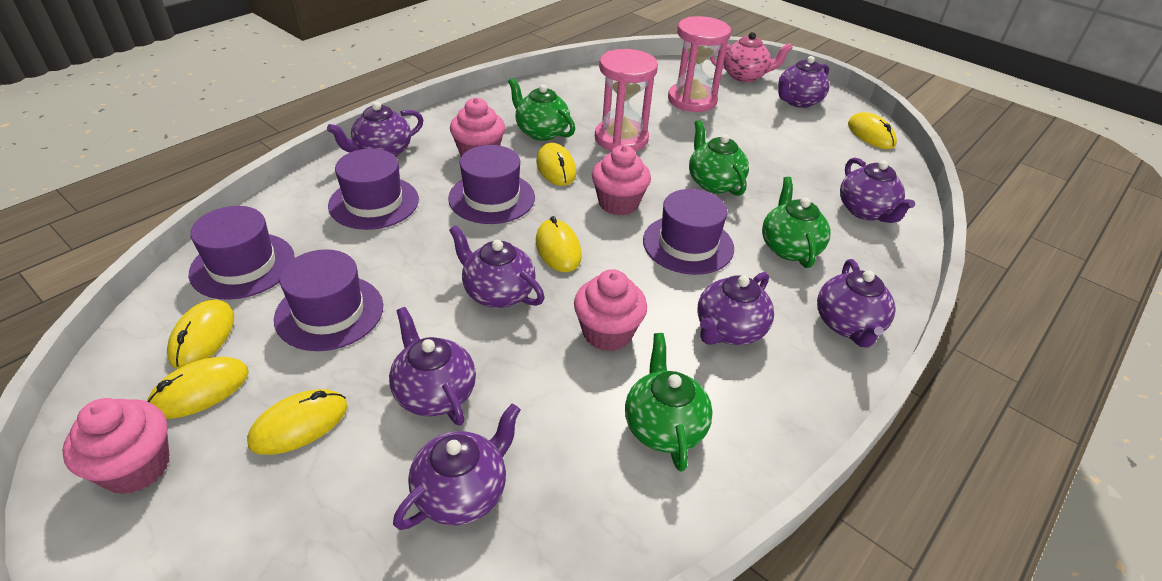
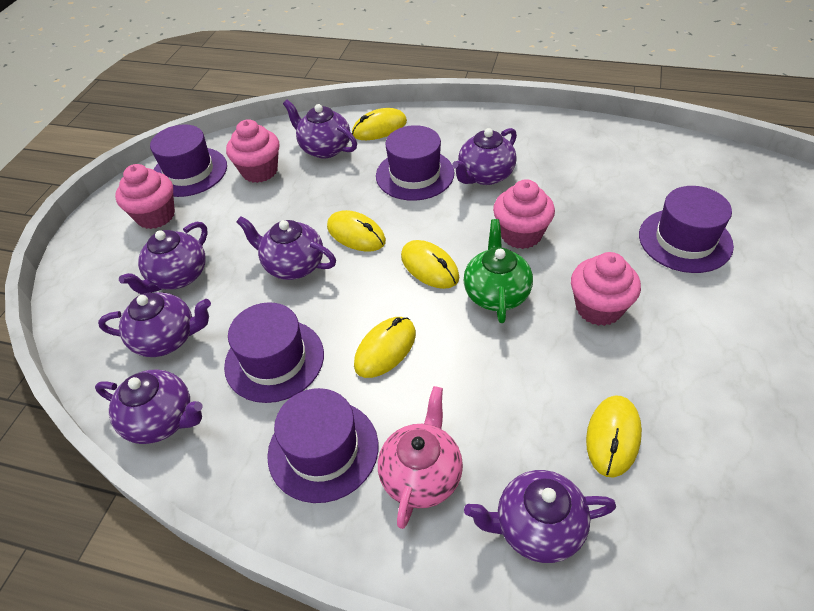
green teapot: [508,78,575,141] [625,333,713,472] [689,120,749,196] [762,177,831,268] = 4 -> [463,219,533,323] = 1
pink hourglass: [595,49,658,152] [668,16,731,112] = 2 -> none = 0
purple teapot: [327,102,423,157] [389,307,476,426] [393,404,521,530] [449,225,545,308] [697,272,774,345] [778,56,830,108] [817,259,896,348] [840,158,915,223] = 8 -> [95,369,203,444] [98,292,211,357] [119,222,208,294] [236,216,336,280] [283,100,357,158] [452,128,517,185] [464,470,616,563] = 7
yellow mouse: [147,357,249,419] [167,299,234,369] [247,389,347,455] [536,143,576,186] [536,216,582,272] [848,112,897,149] = 6 -> [327,210,386,252] [352,108,407,140] [354,317,416,378] [401,240,459,289] [586,395,642,478] = 5

